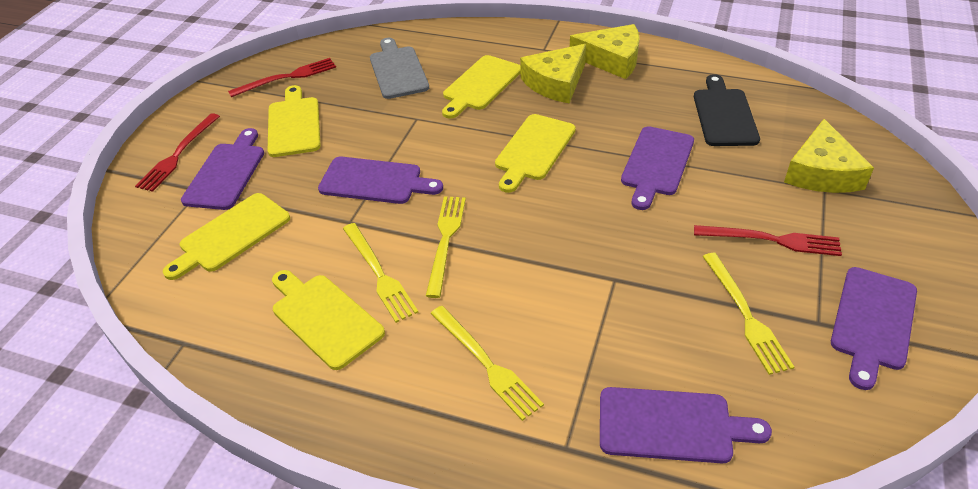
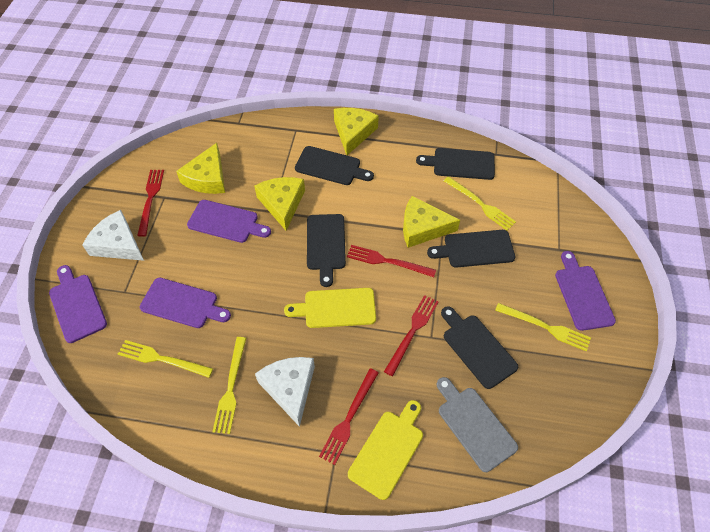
black cutting board: [694,74,760,146] = 1 -> [295,146,374,185] [307,214,346,287] [416,148,495,180] [427,230,515,268] [441,306,518,389] = 5
purple cutting board: [181,128,264,210] [318,157,443,204] [600,387,772,464] [621,126,694,210] [831,267,917,390] = 5 -> [49,265,107,343] [140,278,231,328] [187,200,271,243] [555,251,616,331] = 4
red fork: [135,113,220,192] [228,58,336,97] [694,225,842,256] = 3 -> [137,170,164,237] [319,368,379,465] [347,245,436,277] [384,295,438,376] = 4
white cheese: none = 0 -> [83,210,144,261] [255,357,315,427] = 2
yellow cheese: [520,44,586,103] [570,24,640,79] [784,119,874,193] = 3 -> [176,143,225,194] [254,177,305,231] [334,108,379,155] [403,196,460,248] = 4
yellow cutting board: [163,193,290,280] [268,85,321,157] [272,270,385,370] [442,55,521,119] [495,114,576,193] = 5 -> [284,288,376,328] [348,400,423,500] = 2

